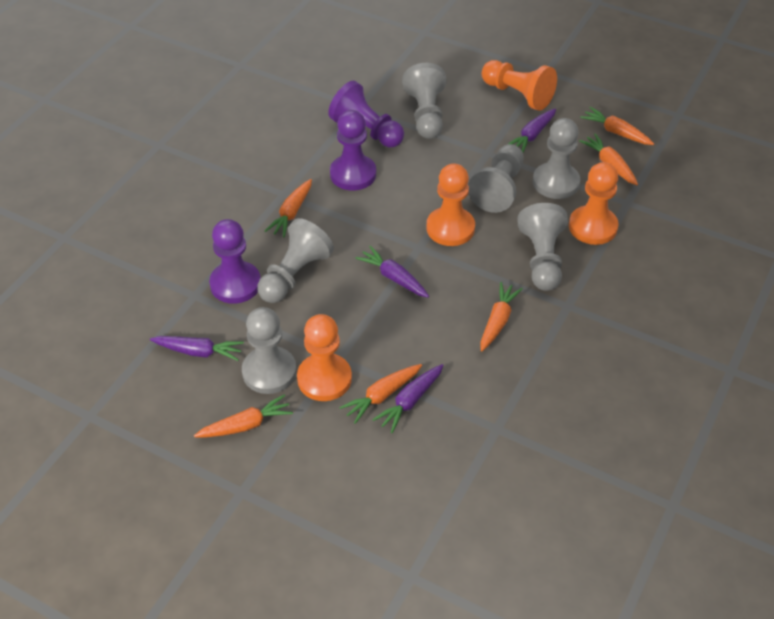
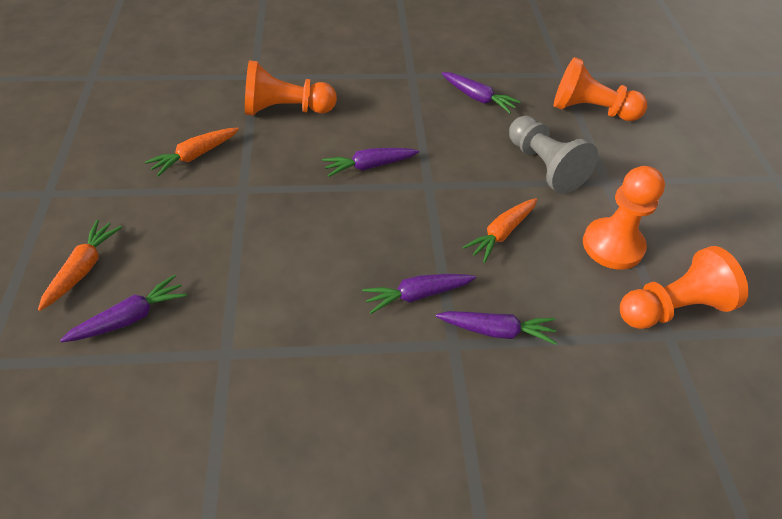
grey pawn: [242,307,297,394] [258,218,334,303] [402,63,446,139] [468,144,523,213] [517,203,568,291] [533,118,580,199] = 6 -> [509,116,598,194] = 1
orange carrot: [194,394,293,438] [265,179,312,237] [339,364,422,424] [480,282,523,351] [579,133,638,185] [580,107,654,145] = 6 -> [38,220,122,311] [145,128,239,177] [463,198,537,263] = 3
purple carrot: [150,336,244,361] [355,246,429,298] [372,364,444,433] [508,108,556,152] = 4 -> [60,275,187,342] [322,148,419,177] [362,274,476,314] [436,311,557,345] [442,72,521,114] = 5
purple pawn: [209,219,261,304] [328,81,404,147] [330,110,376,191] = 3 -> none = 0

